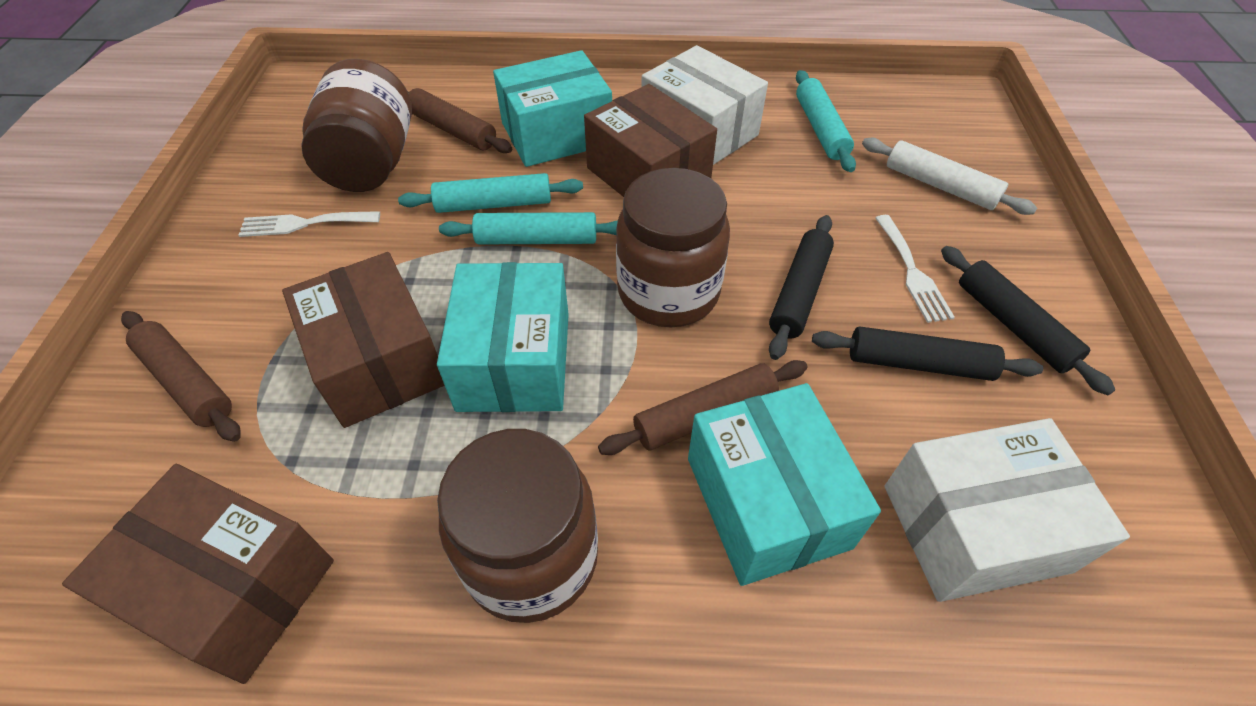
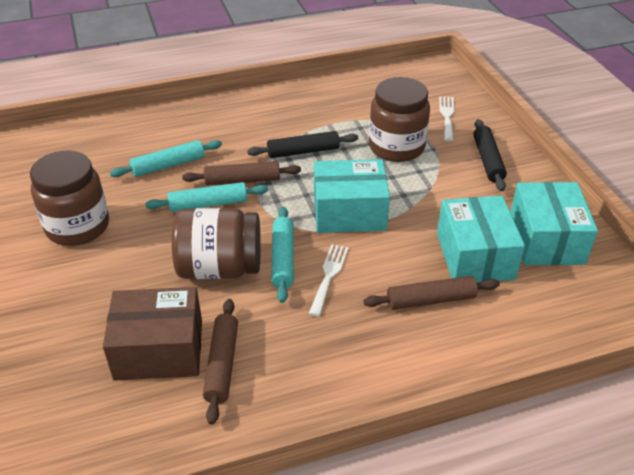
black rolling pin: [769,215,834,360] [812,327,1043,381] [941,246,1115,395] = 3 -> [247,131,358,158] [473,119,507,191] = 2
brown box: [62,464,334,684] [282,252,445,428] [584,84,717,197] = 3 -> [103,287,202,381] = 1
white box: [641,45,768,165] [884,418,1130,602] = 2 -> none = 0
white rolling pin: [862,138,1037,215] = 1 -> none = 0

